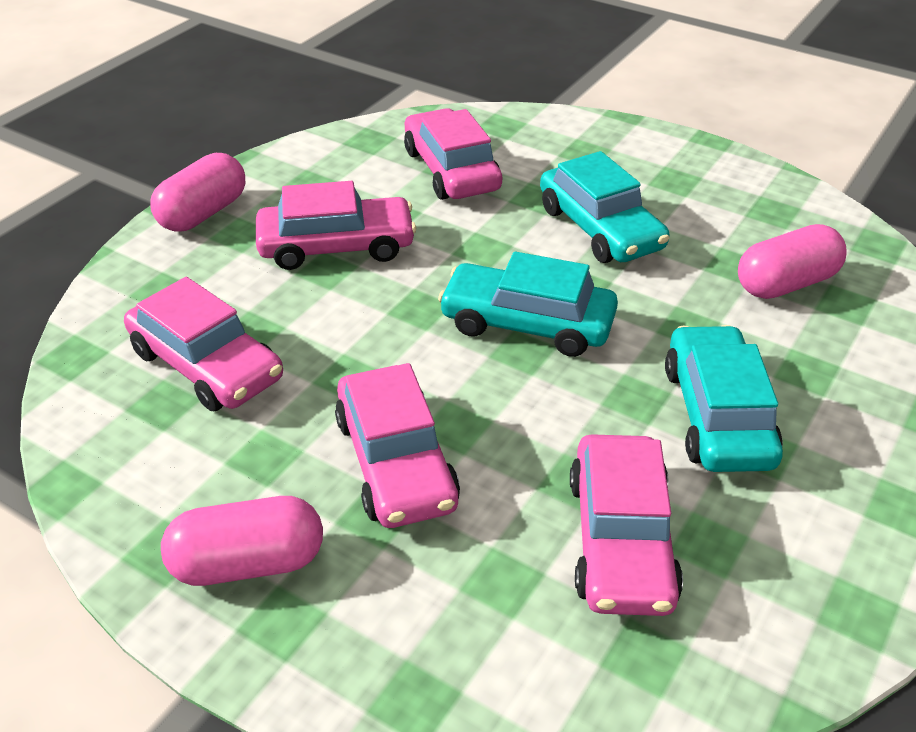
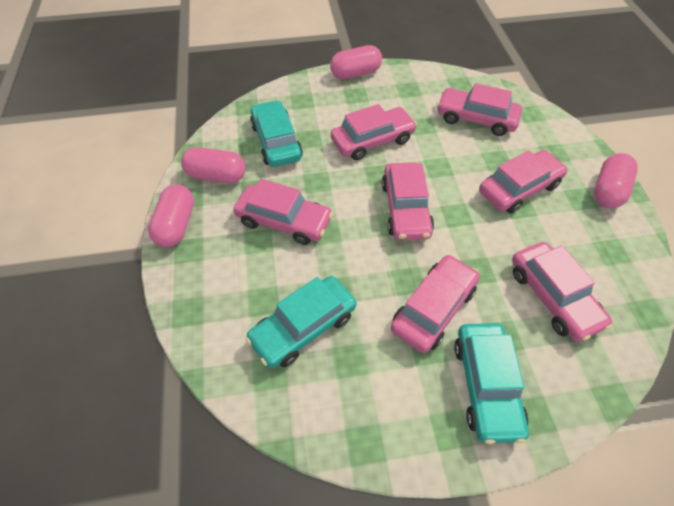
pink capsule: [150,153,245,232] [161,496,323,586] [738,224,847,299] = 3 -> [148,185,194,247] [181,147,246,183] [330,45,382,79] [594,153,638,208] = 4
pink car: [124,277,283,411] [256,181,416,270] [335,363,460,528] [404,108,502,200] [570,434,683,616] = 5 -> [233,179,333,245] [331,104,417,160] [382,162,434,241] [391,255,480,353] [437,83,522,136] [479,150,568,213] [512,242,612,342] = 7

